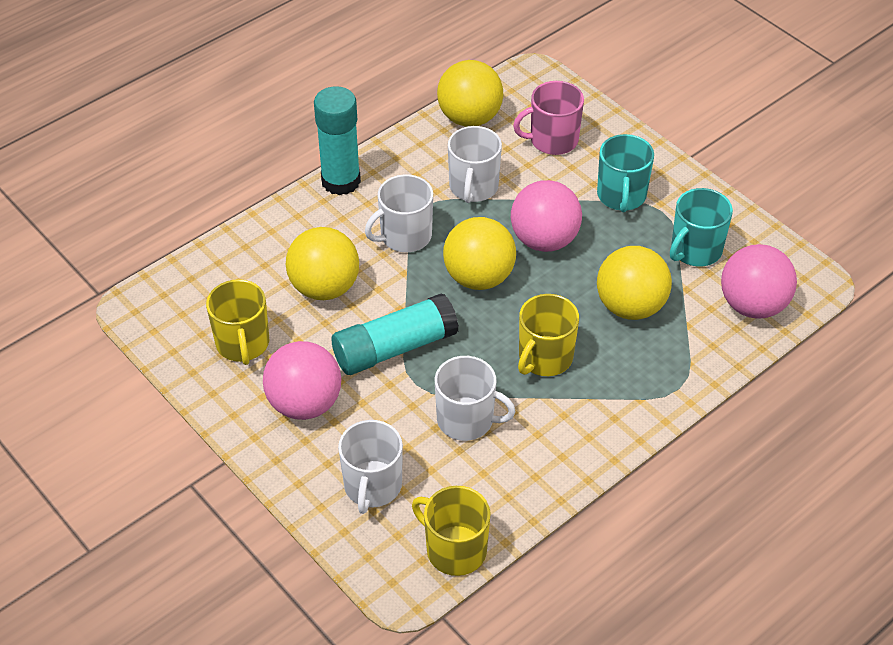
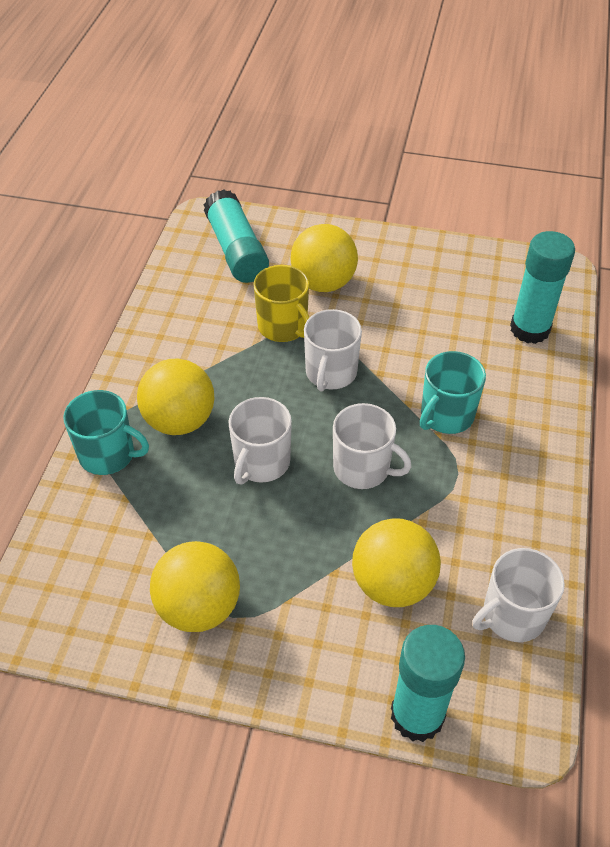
pink ball: [263,341,341,420] [511,180,582,252] [721,244,797,319] = 3 -> none = 0
pink mug: [513,81,584,155] = 1 -> none = 0
turquoise glue stick: [314,86,361,195] [331,293,459,375] = 2 -> [204,190,269,283] [391,625,465,742] [510,231,575,344] = 3
yellow mug: [206,279,269,365] [412,486,491,576] [518,294,579,376] = 3 -> [254,265,310,342] = 1

